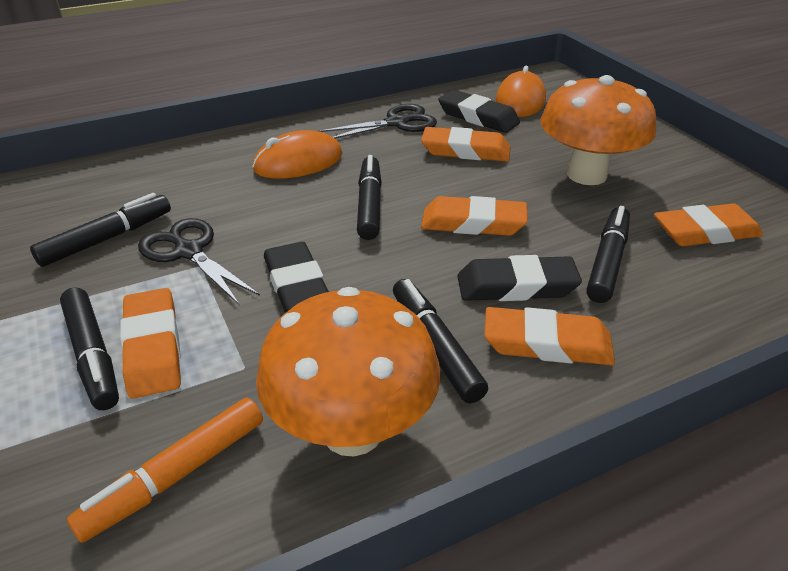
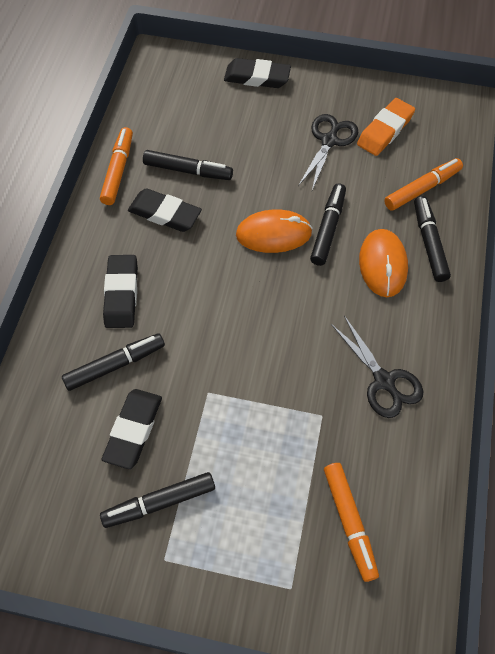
black eraser: [264,242,329,313] [438,90,520,133] [457,255,582,301] = 3 -> [102,389,162,469] [103,255,138,328] [128,188,202,232] [224,58,291,88] = 4
orange eraser: [120,288,181,399] [421,127,511,162] [421,196,528,236] [484,307,615,365] [654,203,763,247] = 5 -> [357,98,415,156] = 1
orange marker: [67,398,263,543] = 1 -> [100,127,133,205] [324,463,379,582] [384,158,463,211] = 3
orange mushroom: [256,287,441,456] [540,75,656,185] = 2 -> none = 0

